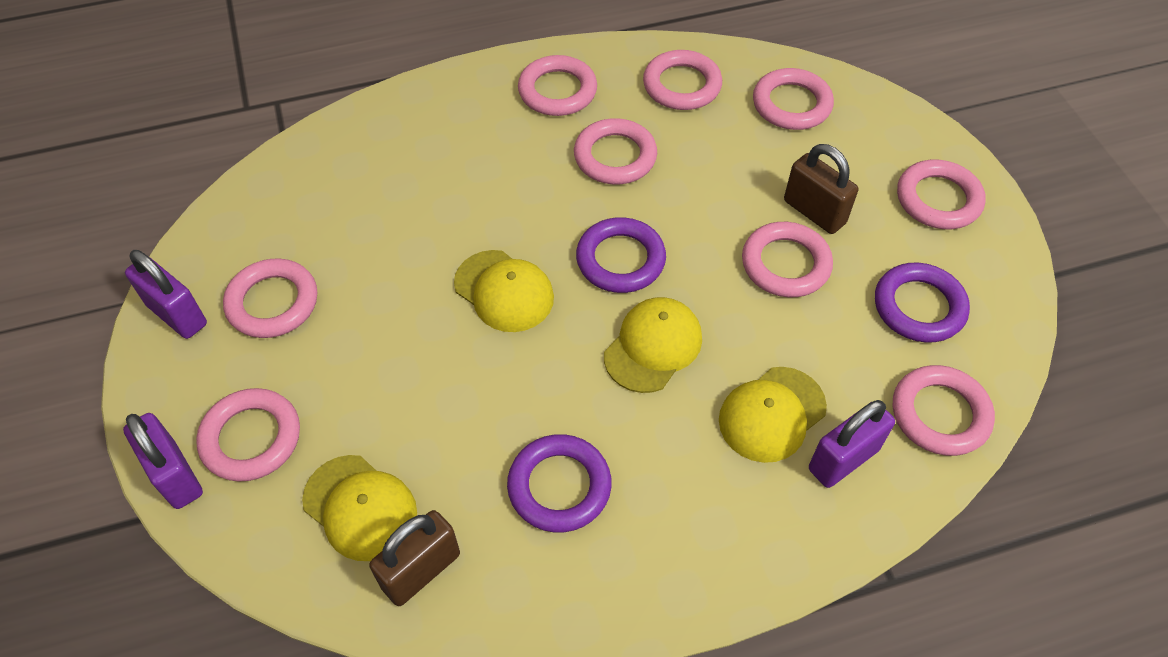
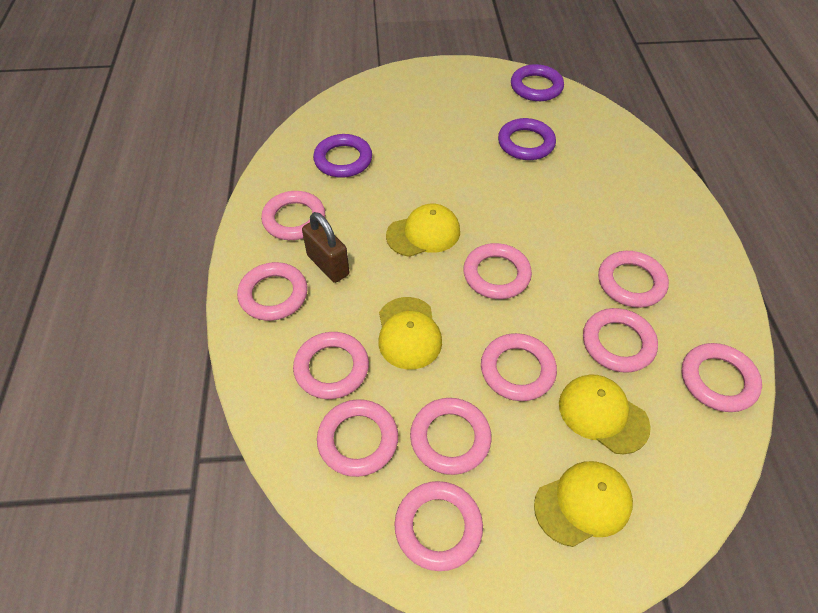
brown padlock: [369,510,460,606] [784,144,858,234] = 2 -> [302,212,349,283] = 1
pink ring: [196,388,300,482] [223,258,317,338] [518,55,597,116] [574,118,657,185] [643,50,722,110] [742,222,833,297] [753,68,834,130] [893,365,995,456] [897,160,986,229] = 9 -> [237,262,308,321] [261,191,325,240] [293,332,369,399] [317,399,398,477] [395,481,483,571] [410,398,491,475] [463,243,532,299] [481,333,557,401] [583,308,658,373] [598,251,669,308] [682,343,762,412] = 11
purple padlock: [123,413,203,509] [125,250,207,339] [809,400,895,488] = 3 -> none = 0

